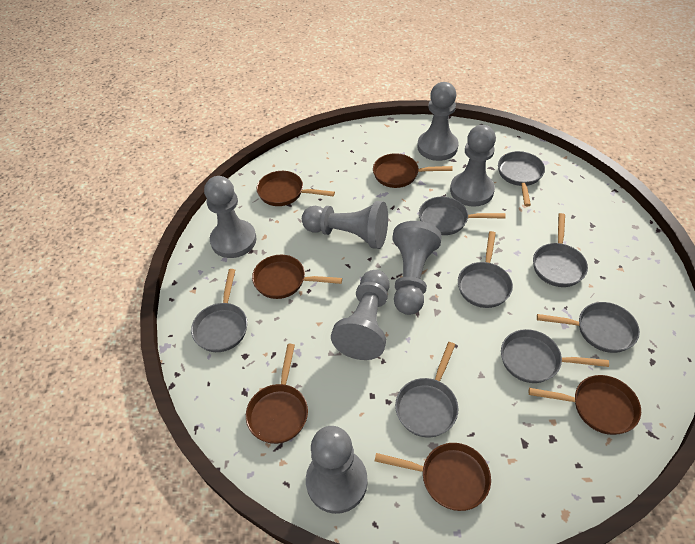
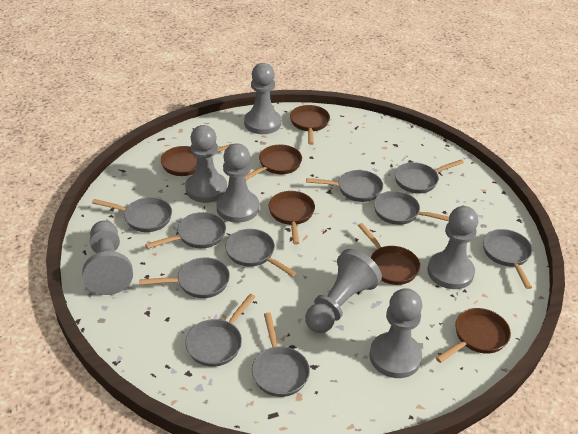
grey pan: [191,269,247,352] [395,342,458,437] [419,197,506,235] [458,231,513,308] [498,151,545,206] [501,329,609,383] [533,213,588,287] [537,302,640,353] = 8 -> [92,197,172,232] [139,257,230,298] [145,212,226,249] [185,294,255,367] [225,229,296,277] [252,312,310,397] [306,170,383,202] [374,191,449,225] [395,160,464,194] [483,229,533,289] = 10

